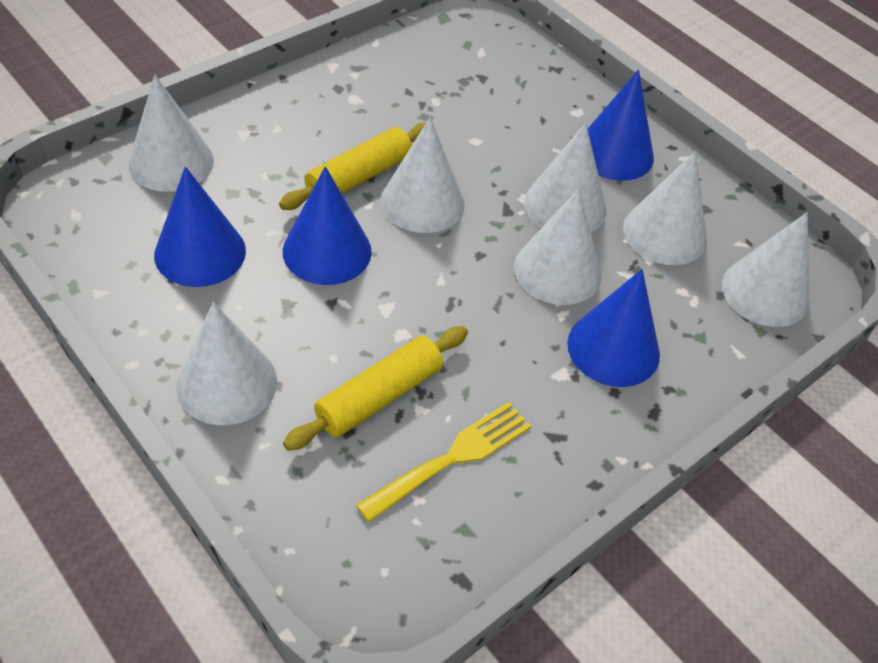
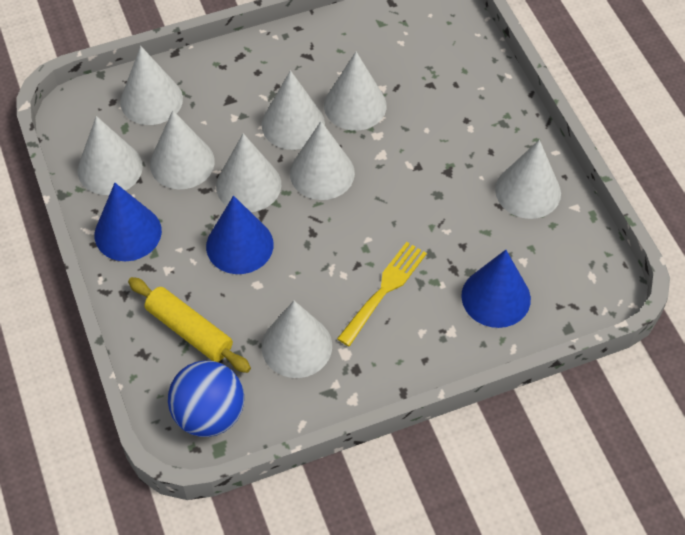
blue ball: none = 0 -> [168,360,244,437] = 1
blue cone: [154,167,246,287] [283,166,372,285] [567,269,660,387] [588,70,654,181] = 4 -> [95,183,162,261] [206,195,273,274] [461,250,531,328] = 3
white cone: [128,75,214,192] [176,302,277,425] [381,118,465,233] [514,189,601,305] [524,123,606,232] [623,152,707,265] [722,213,809,327] = 7 -> [78,116,143,195] [120,46,183,125] [150,110,215,189] [216,133,281,212] [262,70,325,150] [262,301,332,378] [290,121,355,200] [324,52,387,131] [495,140,561,219] = 9
yellow rolling pin: [279,123,426,210] [283,326,468,451] = 2 -> [128,277,251,373] = 1

